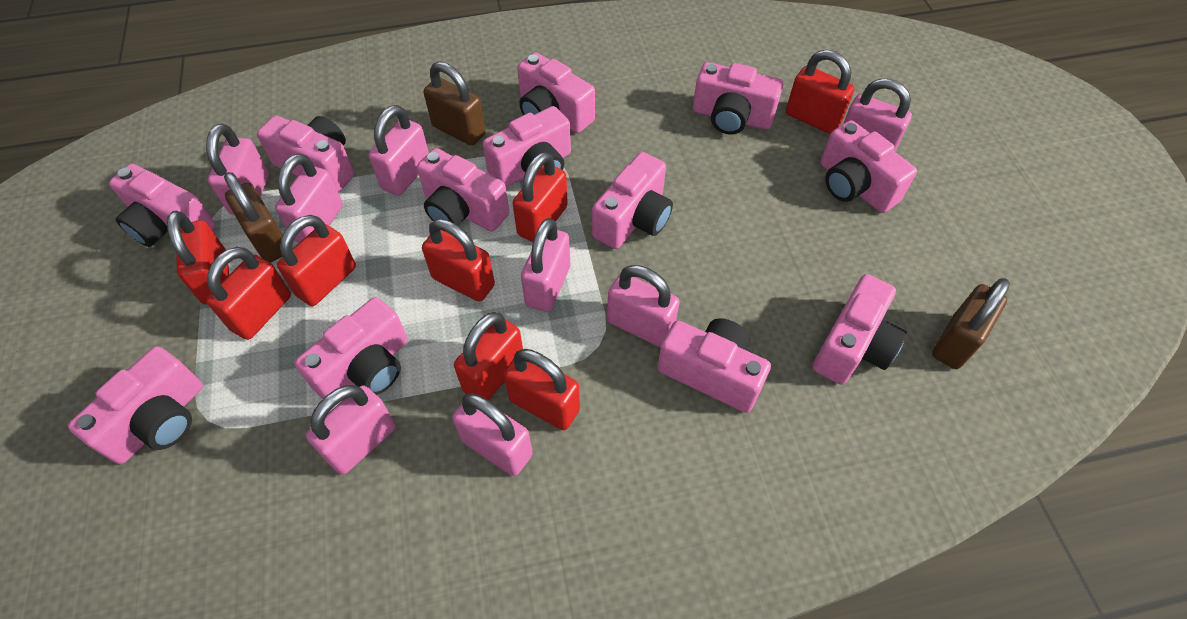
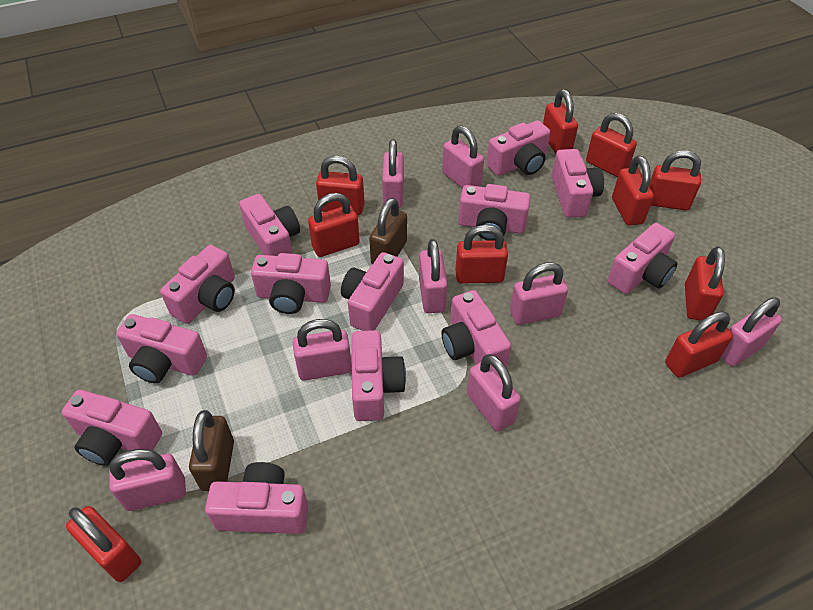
brown padlock: [224,172,283,262] [424,62,486,146] [932,278,1010,369] = 3 -> [189,410,234,491] [369,198,407,264] = 2
pink camera: [68,346,203,464] [109,164,216,247] [257,115,354,192] [294,297,408,399] [417,148,509,232] [483,106,571,187] [517,52,595,133] [592,152,673,249] [657,318,771,413] [693,62,783,135] [813,274,907,385] [820,120,917,213] = 12 -> [62,389,162,466] [116,314,207,383] [160,245,235,324] [205,462,308,534] [239,194,300,256] [251,253,331,314] [341,252,404,331] [352,330,406,421] [442,290,511,368] [458,184,530,241] [487,120,550,176] [552,149,604,218] [608,223,678,294] = 13
red padlock: [167,211,229,304] [206,247,291,340] [277,215,356,306] [422,219,495,301] [454,312,523,400] [504,349,580,430] [513,152,568,242] [786,50,854,134] = 8 -> [66,506,141,582] [308,193,360,257] [316,156,365,215] [455,225,508,284] [543,89,578,154] [586,113,637,177] [612,156,654,226] [649,150,701,210] [665,311,733,378] [685,246,725,321] = 10

